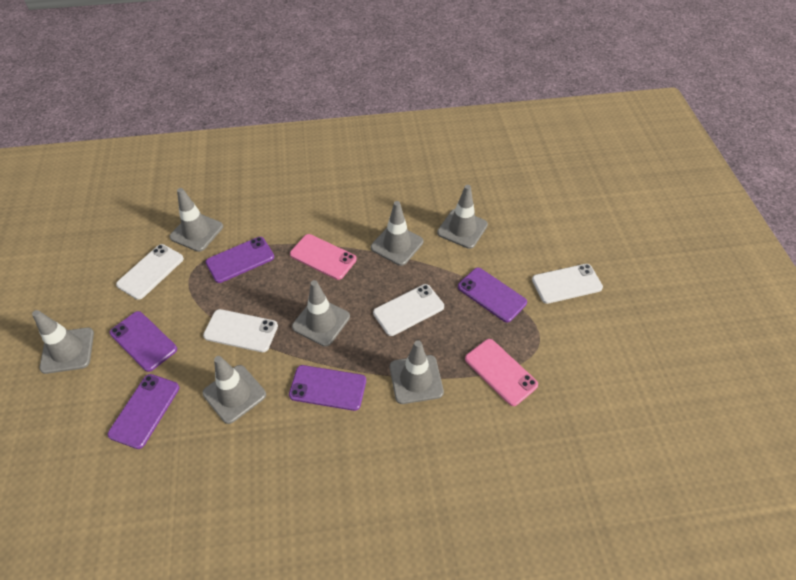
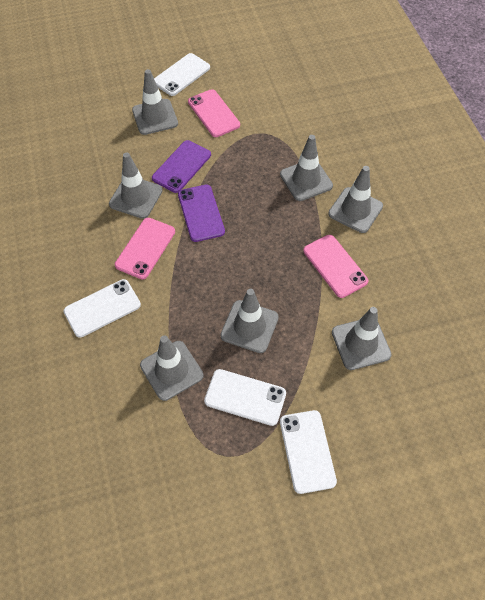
pink phone: [290,234,357,280] [465,339,538,406] = 2 -> [115,218,175,279] [188,89,240,137] [303,235,368,298] = 3
purple phone: [107,374,179,449] [110,311,177,372] [206,237,274,283] [289,365,366,411] [458,268,527,323] = 5 -> [152,140,211,193] [178,185,225,242] = 2

